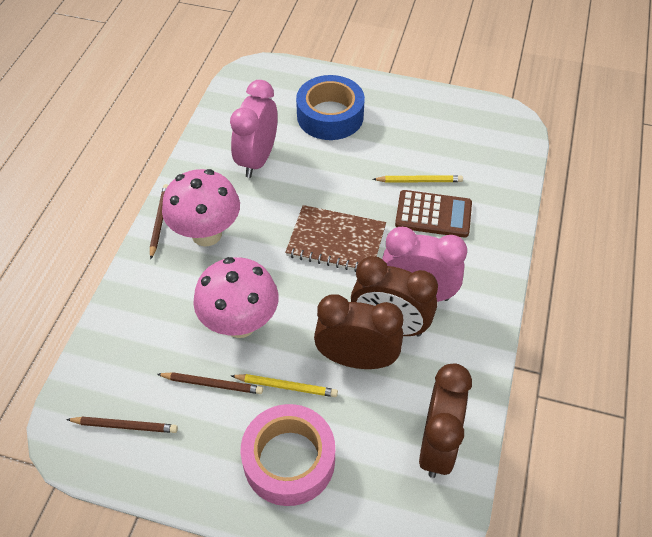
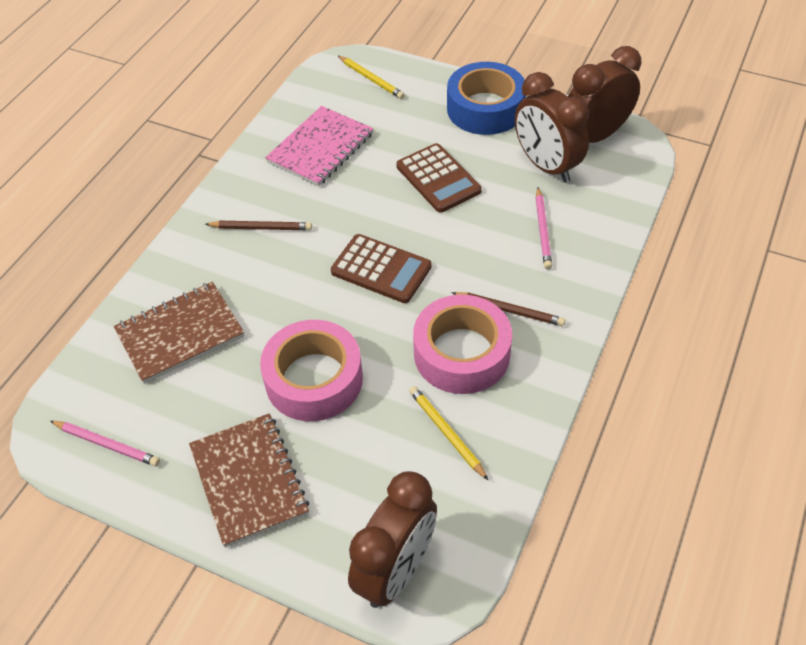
brown calculator: [395,190,472,238] = 1 -> [331,234,432,303] [396,143,482,213] = 2
brown notebook: [285,205,386,272] = 1 -> [114,282,244,384] [189,413,309,548] = 2
brown pencil: [66,417,178,433] [150,184,168,259] [157,372,263,394] = 3 -> [205,221,312,230] [451,292,565,326] = 2
pink clock: [230,80,278,178] [382,227,467,302] = 2 -> none = 0
pink mushroom: [162,169,240,247] [193,257,278,338] = 2 -> none = 0
pink notebook: none = 0 -> [265,106,373,187] = 1
pink pencil: none = 0 -> [50,421,160,466] [536,187,552,269] = 2
pink tape: [241,404,335,506] = 1 -> [260,320,363,421] [413,295,512,394] = 2

